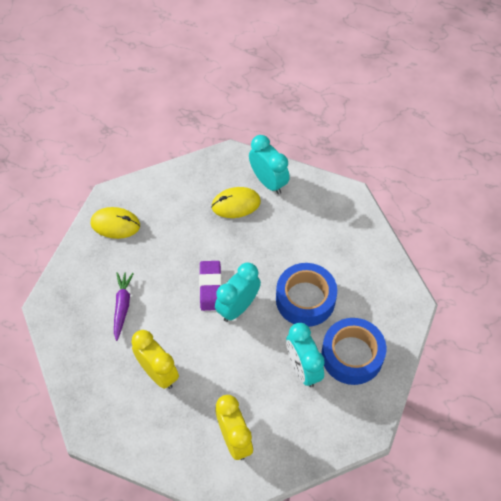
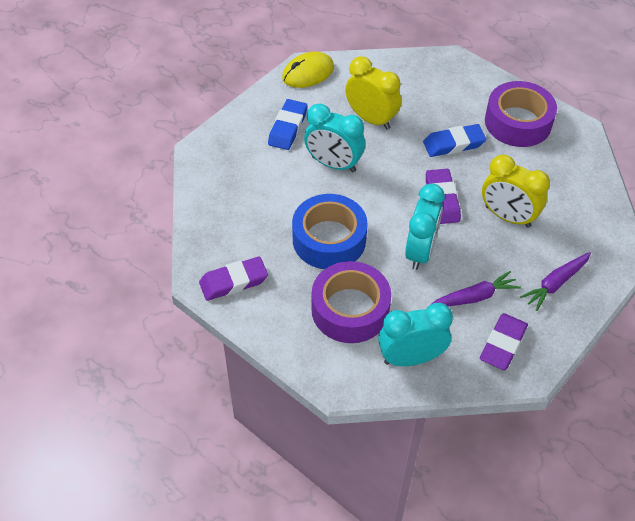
blue eraser: none = 0 -> [268,99,308,150] [423,124,486,157] = 2
blue tape: [276,263,337,327] [321,318,386,385] = 2 -> [292,194,368,269] = 1
purple carrot: [114,272,134,341] = 1 -> [432,271,521,306] [520,252,591,311] = 2
purple eraser: [199,261,222,311] = 1 -> [199,256,268,301] [426,169,461,224] [480,313,528,370] = 3
purple tape: none = 0 -> [311,261,391,343] [485,81,557,147] = 2
yellow mouse: [91,207,140,239] [212,187,261,218] = 2 -> [282,52,334,88] = 1

